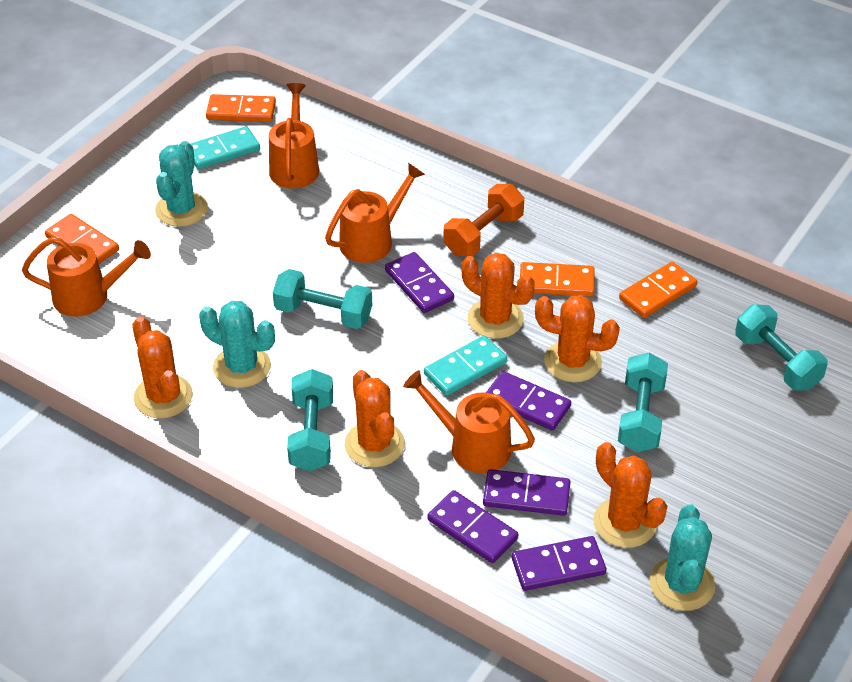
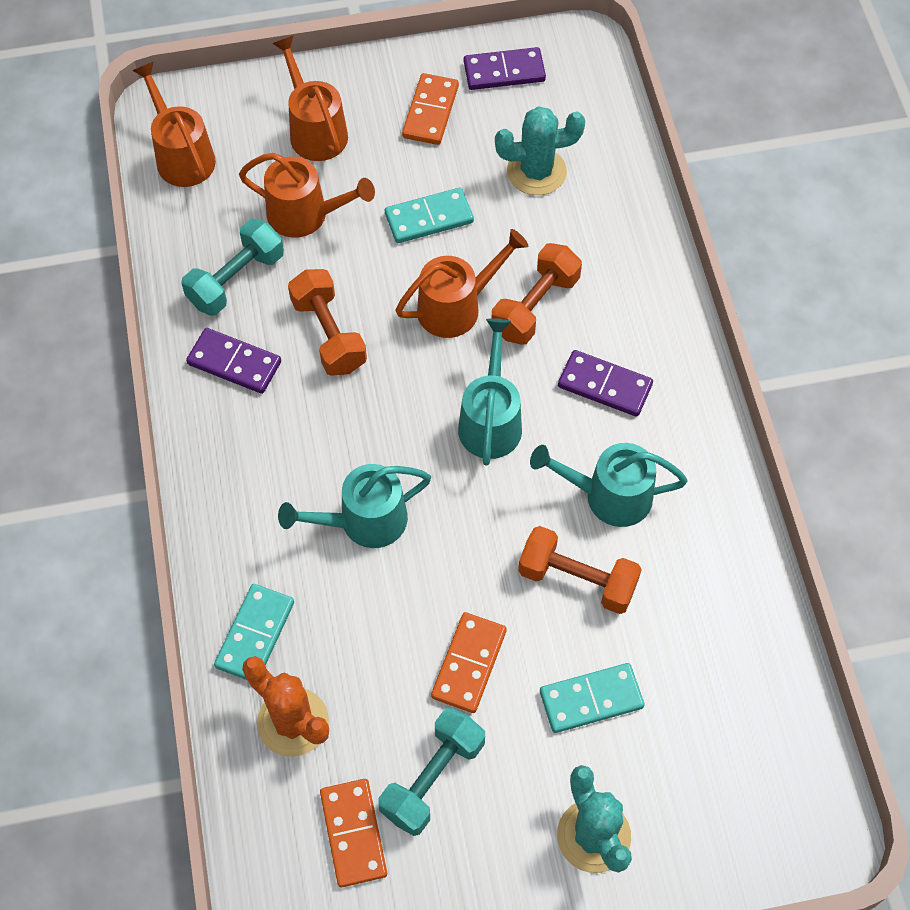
orange cactus: [132,316,193,418] [344,370,405,467] [462,253,535,339] [535,295,620,382] [593,442,667,548] = 5 -> [242,656,329,757] = 1
orange domino: [45,214,119,264] [206,94,276,122] [520,262,595,296] [619,262,697,318] = 4 -> [320,779,387,887] [402,73,459,145] [431,612,507,713] = 3
orange dumbbell: [444,184,524,257] = 1 -> [288,269,367,376] [492,243,582,345] [518,526,642,614] = 3
purple domino: [385,252,454,313] [427,490,518,563] [483,469,570,516] [486,371,571,431] [512,536,607,591] = 5 -> [186,328,281,394] [464,47,546,90] [558,350,653,417] = 3
turquoise cactus: [155,141,208,227] [199,301,275,388] [650,504,715,611] = 3 -> [495,106,585,195] [557,765,632,873] = 2
turquoise domino: [191,126,260,169] [424,336,507,396] = 2 -> [214,584,294,680] [385,188,474,243] [540,663,644,733] = 3
turquoise dumbbell: [273,269,372,329] [287,369,333,471] [618,353,668,452] [735,304,828,390] = 4 -> [181,219,284,315] [378,707,485,836] = 2
turquoise watering can: none = 0 -> [278,464,431,548] [458,318,522,465] [530,443,688,527] = 3

